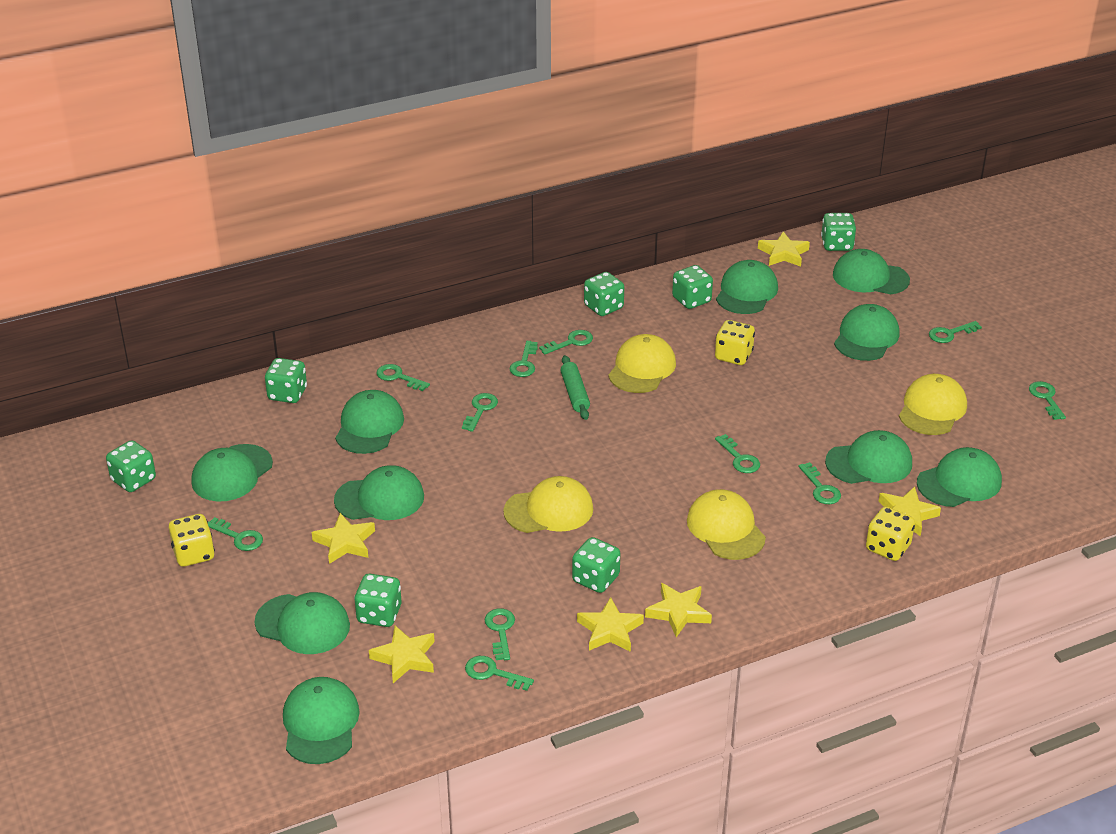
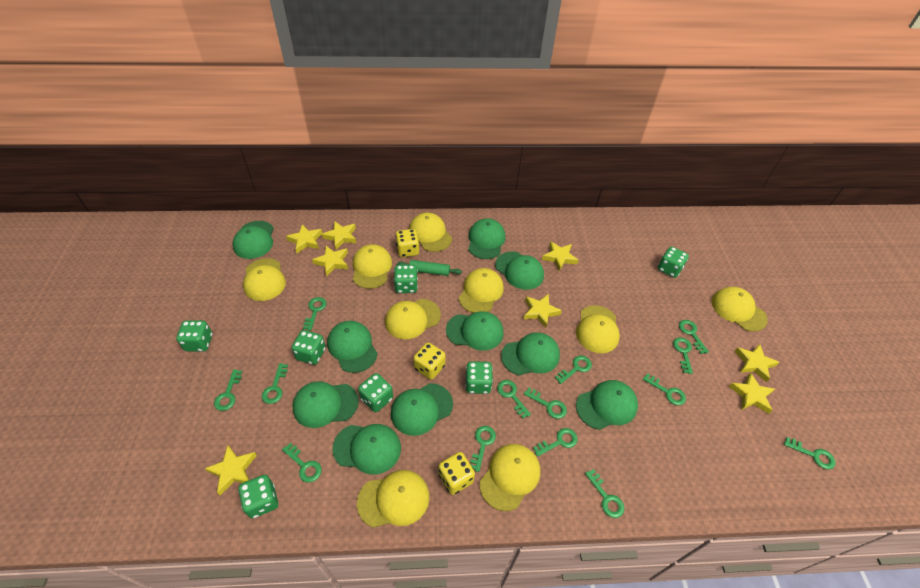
green key: [208,517,263,551] [377,364,430,391] [462,393,498,432] [465,656,534,691] [485,608,515,660] [510,341,538,377] [539,330,593,355] [715,434,760,473] [798,462,841,504] [929,321,982,343] [1029,381,1066,420] = 11 -> [214,369,242,411] [262,363,288,404] [282,443,322,482] [303,297,326,331] [470,426,496,472] [497,380,531,418] [524,388,567,419] [533,428,578,457] [555,356,592,384] [585,469,624,518] [643,373,686,405] [673,337,693,374] [679,320,709,354] [784,437,836,469] = 14
yellow cap: [503,476,593,533] [608,334,676,393] [687,489,766,560] [899,374,967,435] = 4 -> [243,258,286,301] [353,244,392,289] [357,470,430,528] [385,299,441,339] [409,212,452,252] [459,268,504,313] [480,444,541,511] [576,305,620,353] [712,287,768,332] = 9
yellow star: [312,513,375,564] [369,626,435,683] [577,597,644,652] [645,583,712,637] [758,231,810,267] [878,487,941,537] = 6 -> [205,445,257,495] [286,224,323,253] [312,246,348,277] [322,221,356,249] [524,294,562,328] [542,241,578,271] [729,373,775,414] [734,344,780,382] = 8

